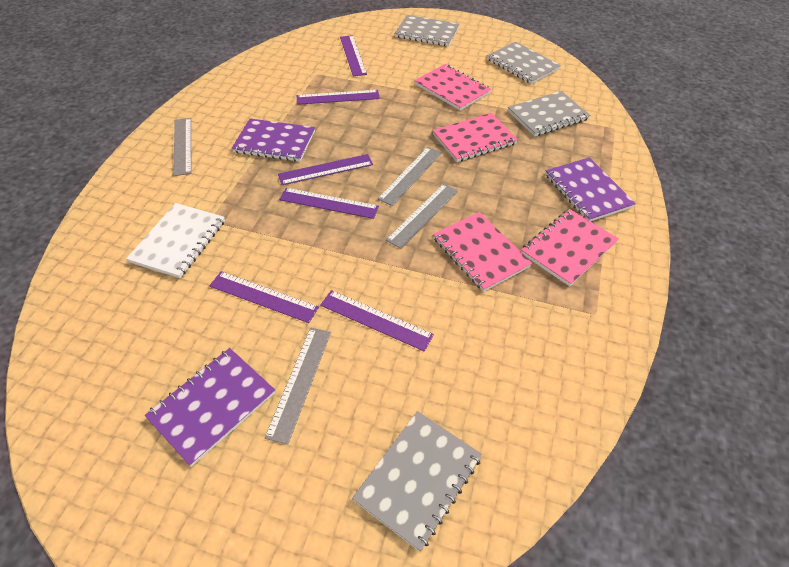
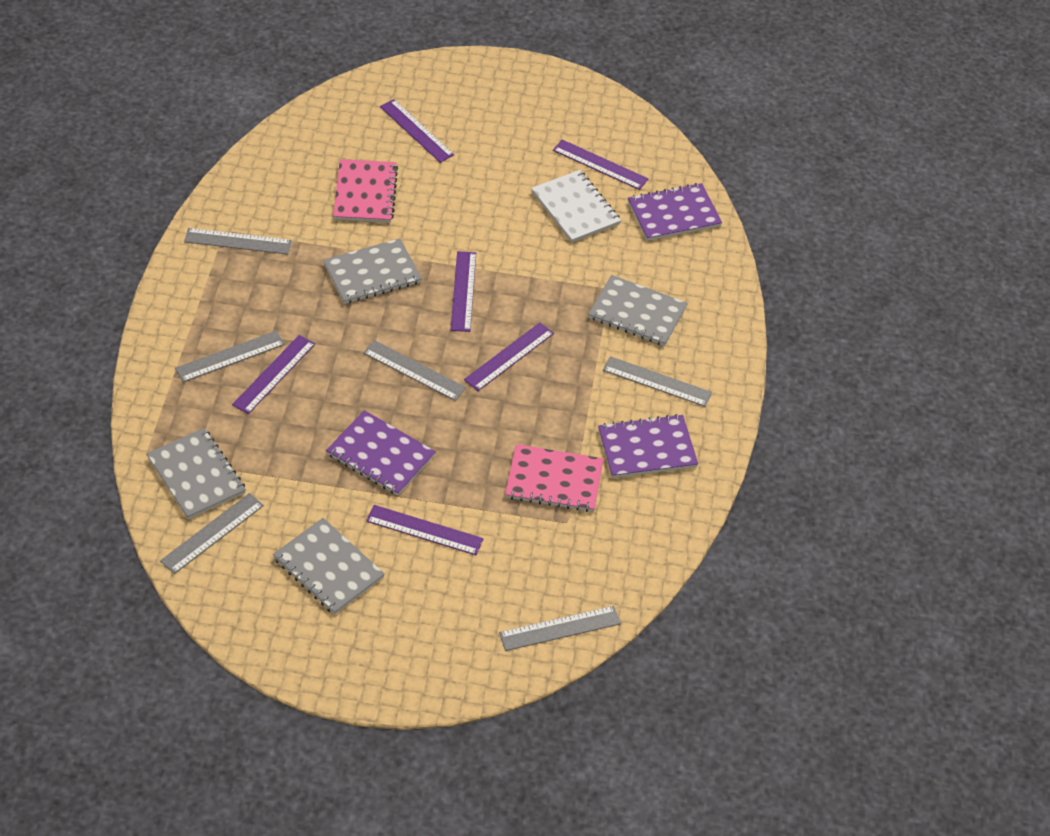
grey ruler: [173,118,192,176] [265,328,331,445] [378,147,442,206] [386,184,458,249] = 4 -> [160,493,264,574] [175,331,285,382] [184,228,292,254] [363,340,466,401] [499,606,621,651] [603,356,712,407] = 6
pink notebook: [414,64,491,111] [433,113,518,162] [433,212,532,292] [521,209,619,286] = 4 -> [333,159,398,223] [505,444,603,512] = 2

